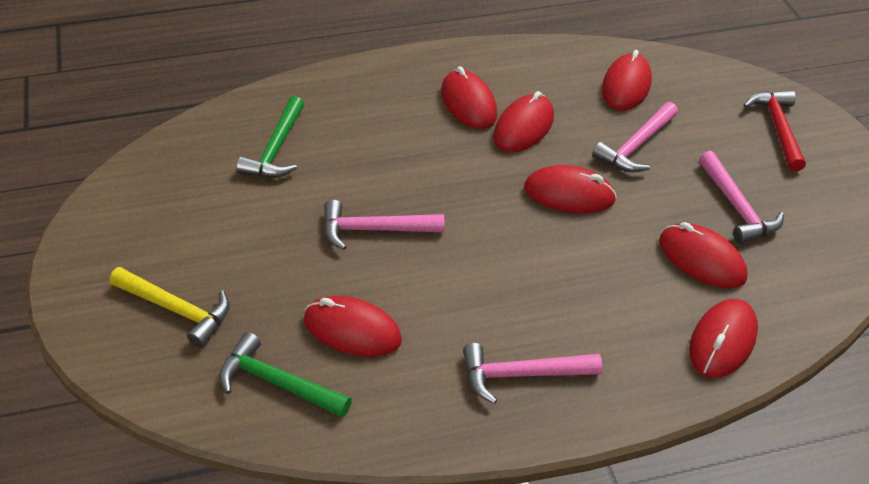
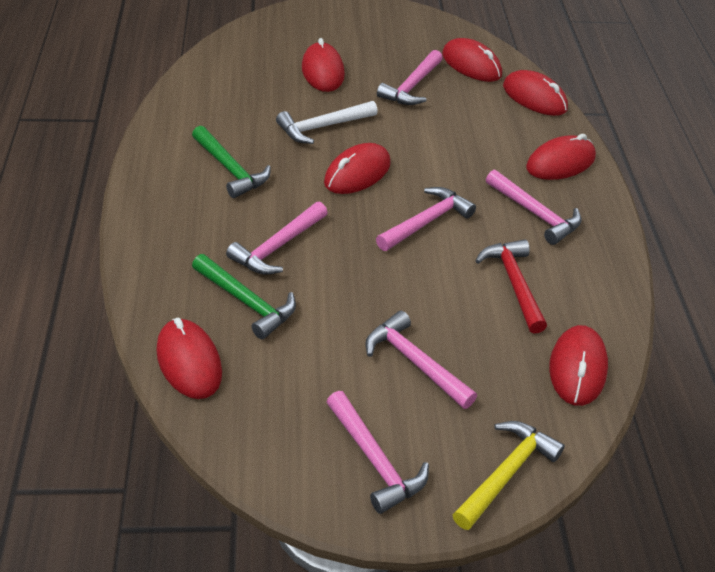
pink hammer: [324,200,444,250] [463,343,602,404] [592,102,678,172] [699,151,784,244] = 4 -> [226,202,328,275] [326,391,429,514] [365,311,477,409] [376,187,476,251] [377,50,443,105] [486,170,582,245] = 6
white hammer: none = 0 -> [276,101,378,144] = 1

